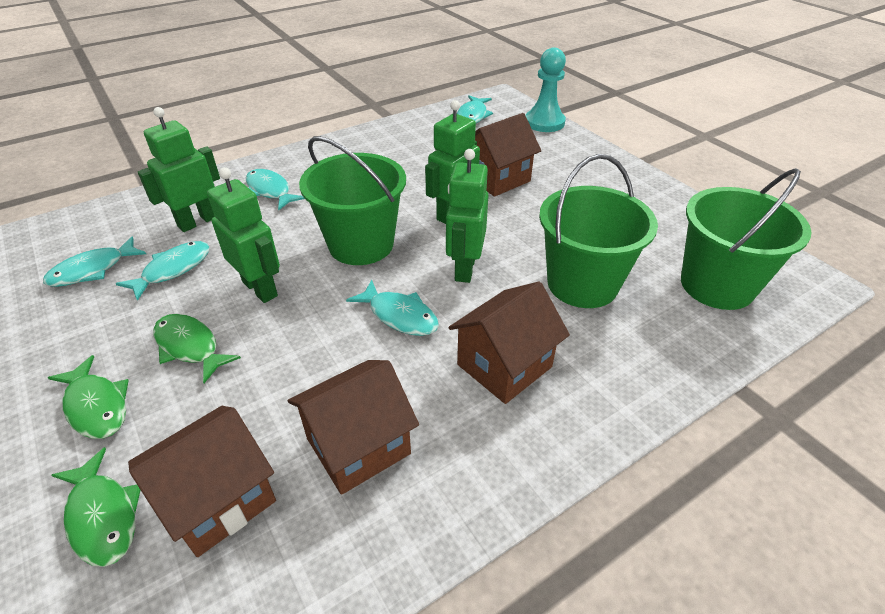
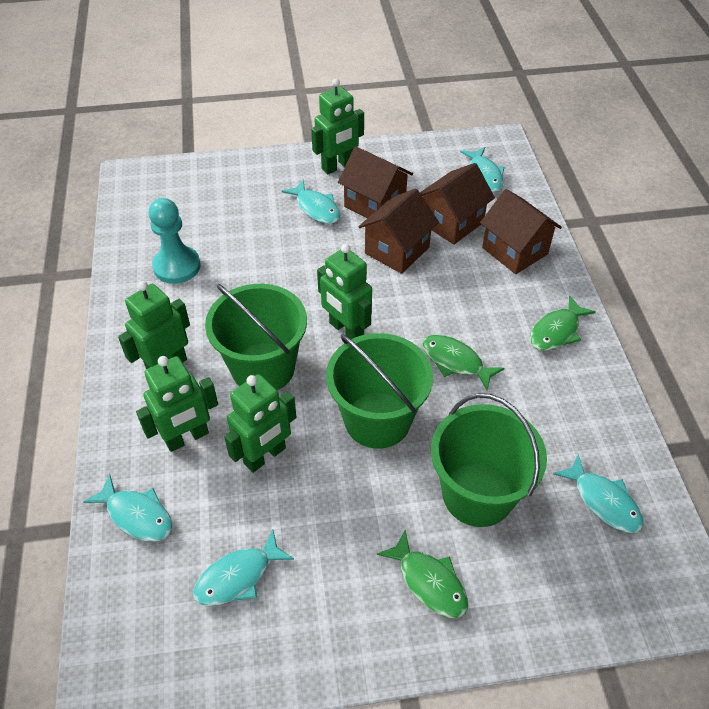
green robot: [138,107,220,232] [207,167,280,303] [425,100,480,224] [446,149,489,283] = 4 -> [118,281,190,369] [136,356,218,452] [224,374,296,473] [311,79,364,174] [317,244,372,339] = 5

